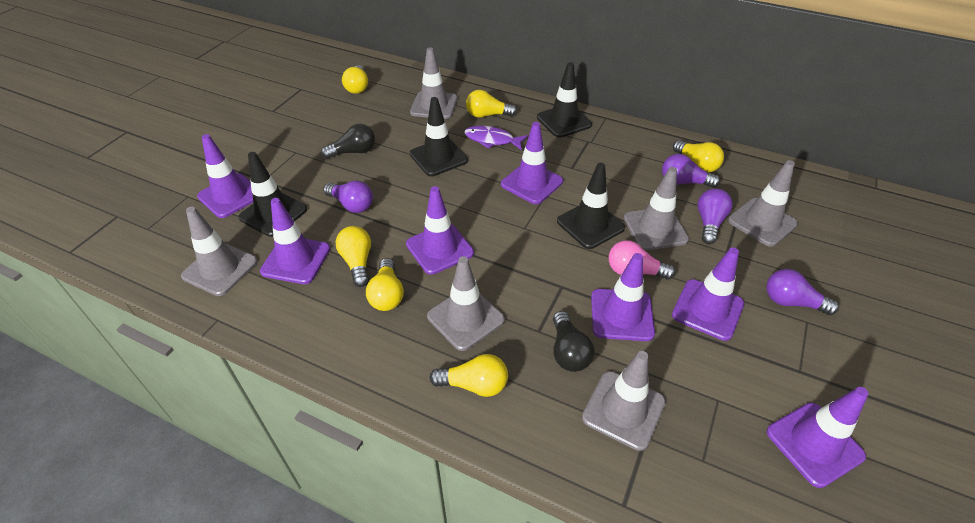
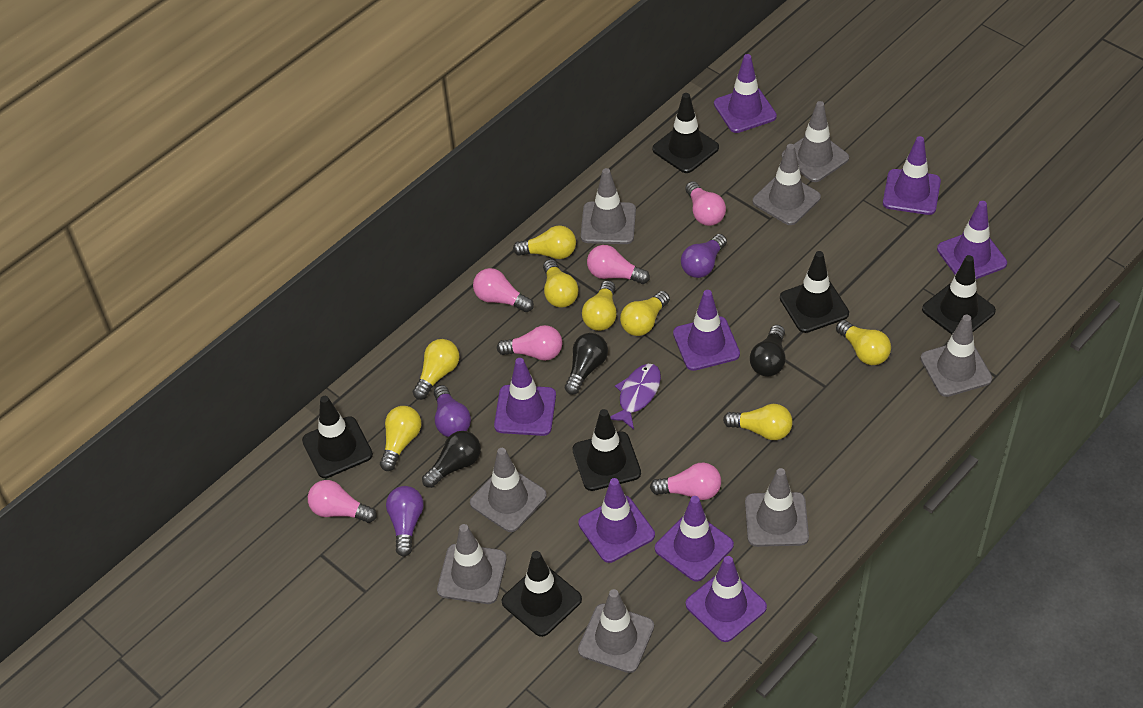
black light bulb: [321,124,375,159] [553,311,594,372] = 2 -> [422,431,481,488] [565,333,608,395] [750,325,785,377] = 3
black traffic cone: [238,152,307,237] [410,97,468,176] [537,62,592,138] [557,163,625,249] = 4 -> [302,396,373,478] [501,551,582,637] [572,409,641,491] [652,93,719,173] [780,251,849,333] [922,255,996,334] = 6
grey traffic cone: [181,207,258,296] [410,47,458,119] [427,256,505,351] [582,351,666,451] [624,167,689,250] [728,160,798,247] = 6 -> [437,524,507,604] [470,448,547,532] [578,589,654,673] [581,168,636,244] [745,468,809,547] [753,144,821,225] [782,101,849,182] [920,315,992,397] = 8
pink light bulb: [609,240,675,280] = 1 -> [308,480,377,523] [473,268,534,312] [497,325,562,361] [587,245,650,284] [650,463,721,500] [685,181,726,226] = 6
purple light bulb: [323,181,373,213] [662,154,720,188] [698,189,733,244] [766,269,839,315] = 4 -> [386,486,424,557] [434,385,471,437] [681,234,727,278] = 3
purple traffic cone: [197,134,253,218] [260,198,330,284] [406,186,474,275] [501,122,563,204] [591,253,655,341] [672,247,744,341] [767,387,869,488] = 7 -> [494,358,556,436] [578,478,655,563] [655,496,734,582] [673,290,740,371] [686,556,767,642] [714,54,777,133] [883,136,941,215] [937,201,1007,279] = 8
yellow light bulb: [336,226,371,287] [342,65,368,94] [366,258,404,311] [429,354,508,397] [466,90,517,118] [673,140,724,173] = 6 -> [380,406,421,471] [413,339,459,400] [513,225,576,259] [543,259,578,307] [582,280,617,331] [620,291,670,336] [723,404,793,440] [836,320,891,365] = 8

